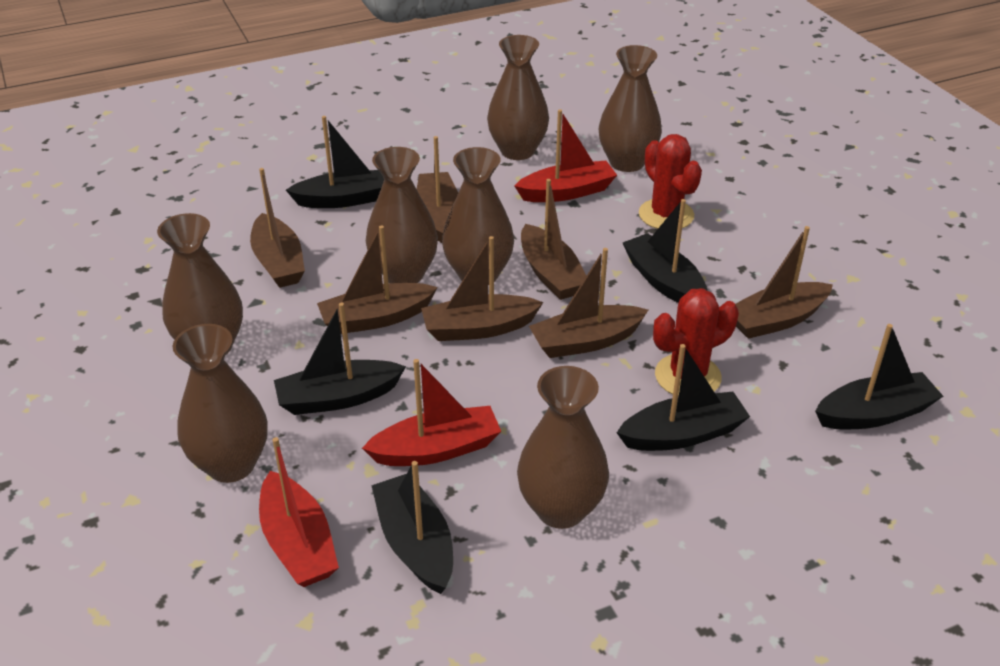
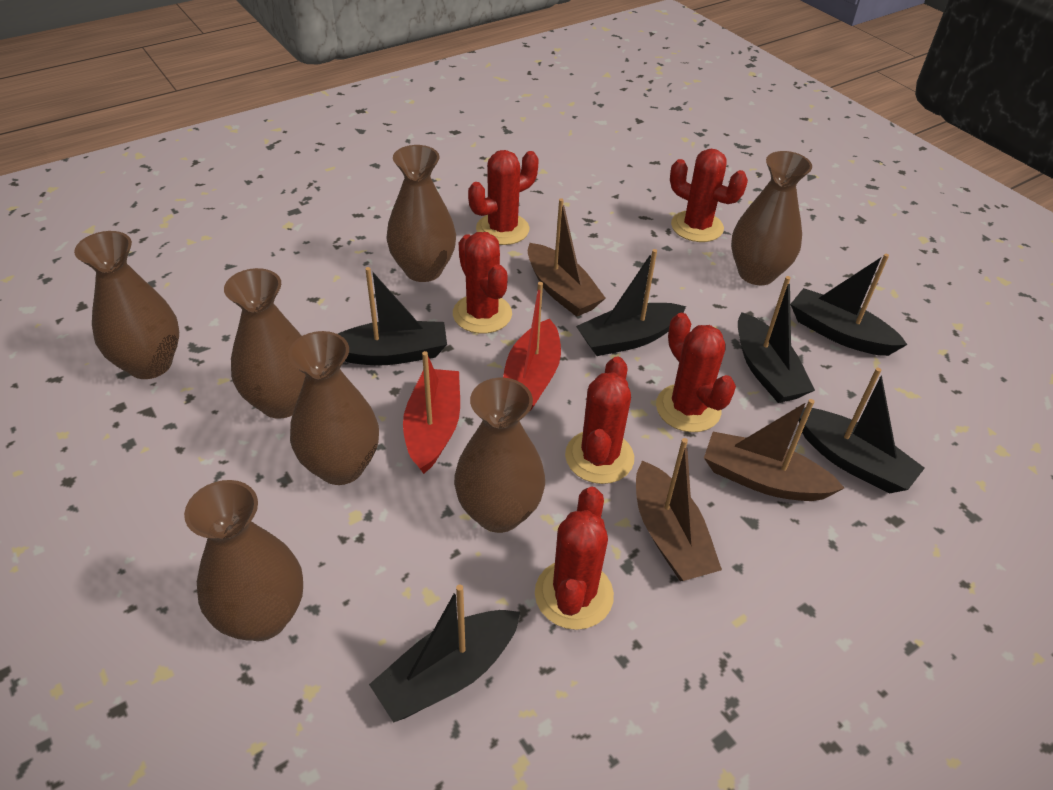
brown boat: [250,168,305,288] [317,225,438,334] [417,136,458,243] [421,236,543,341] [521,179,586,300] [529,248,648,358] [735,226,833,339] = 7 -> [528,198,606,317] [636,438,722,581] [704,399,844,501] = 3
red boat: [259,437,339,587] [362,359,501,466] [514,109,617,202] = 3 -> [403,351,460,474] [503,282,561,411] = 2
red cactus: [639,134,702,229] [653,288,739,397] = 2 -> [453,232,512,334] [468,150,538,245] [535,487,614,630] [565,356,634,484] [656,313,736,432] [670,149,748,242] = 6

